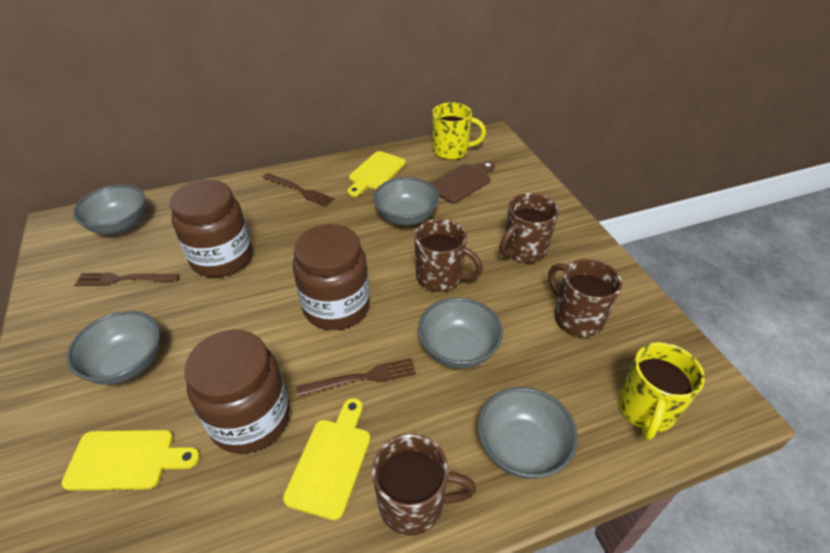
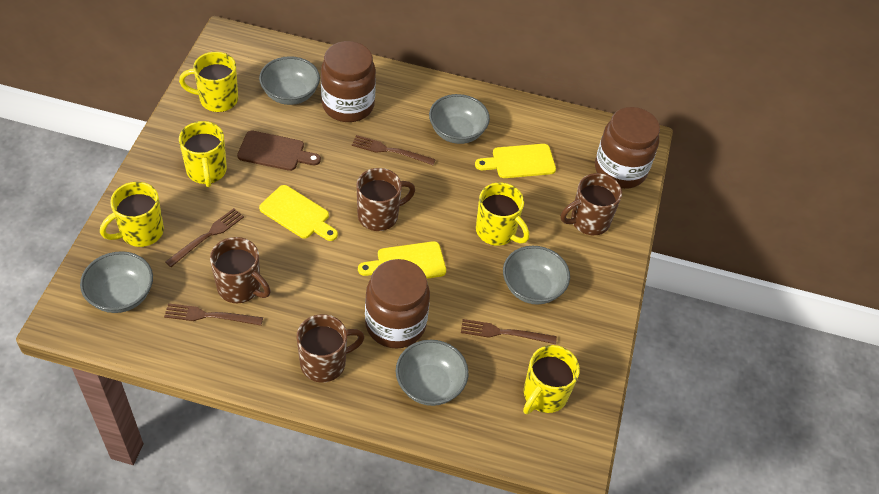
brown fork: [74,273,180,286] [263,173,335,207] [296,358,416,397] = 3 -> [164,303,263,326] [165,208,244,267] [352,135,436,165] [461,319,557,344] = 4
yellow mug: [432,102,486,160] [618,342,705,440] = 2 -> [100,182,164,247] [179,52,238,112] [179,121,227,187] [476,182,529,246] [523,345,580,414] = 5

